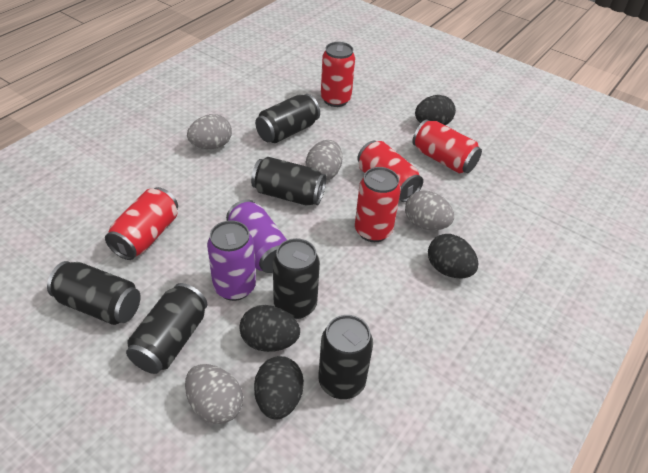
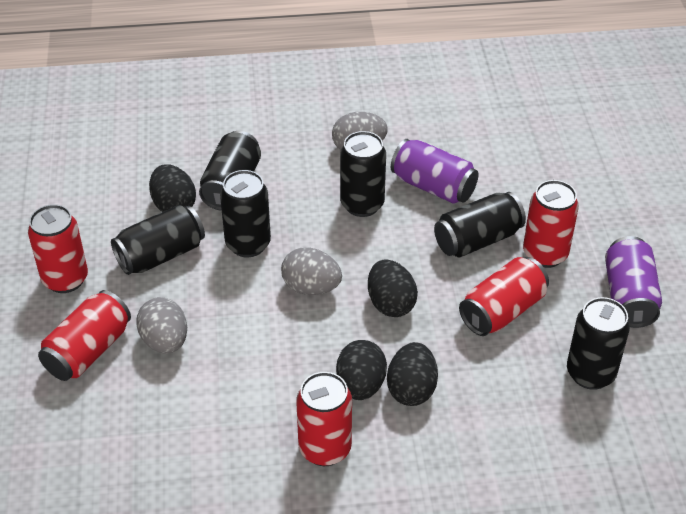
grey egg: [185,364,243,424] [187,114,232,149] [306,140,342,181] [405,190,454,230] = 4 -> [136,297,187,354] [281,247,342,295] [332,112,388,150] = 3

